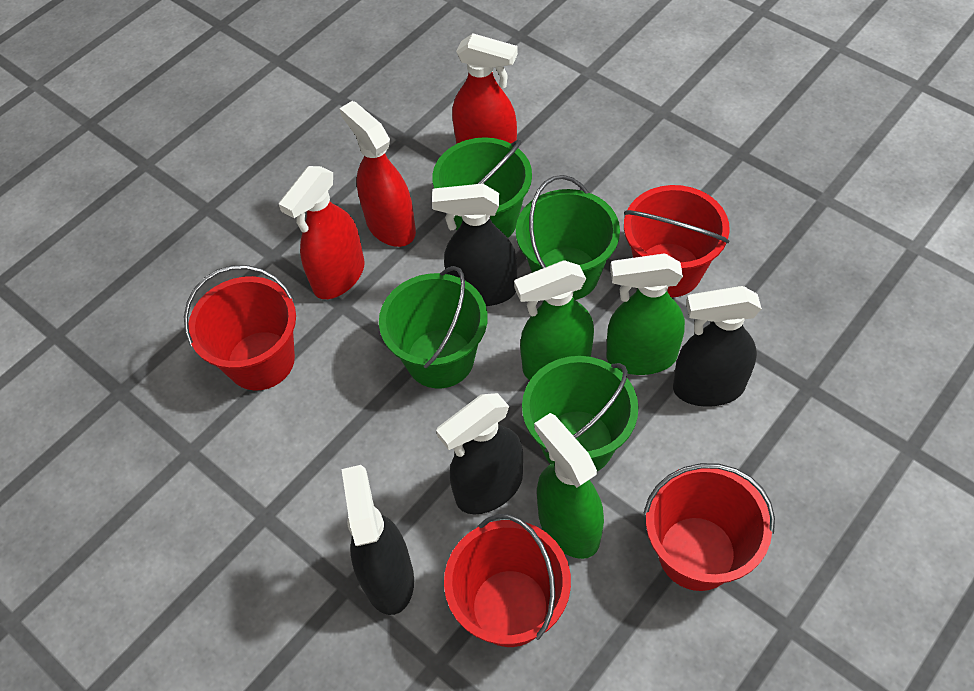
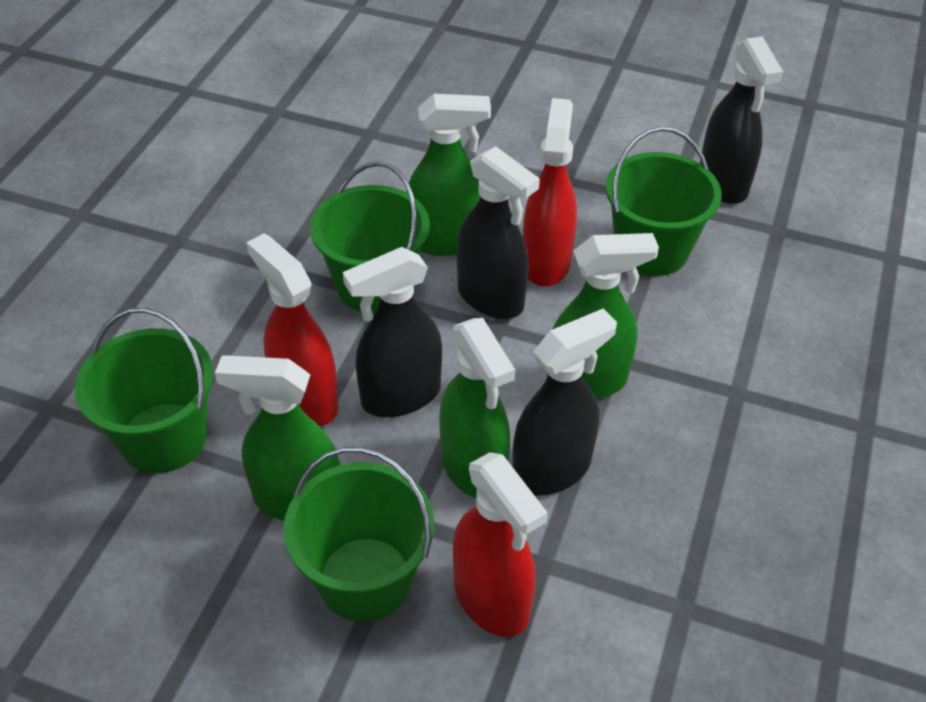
green spray bottle: [514,261,594,380] [534,413,604,559] [606,253,685,375] = 3 -> [215,355,340,521] [406,94,491,256] [439,318,515,498] [546,233,659,399] = 4
red bucket: [184,265,296,390] [444,514,571,647] [624,185,730,297] [644,463,775,591] = 4 -> none = 0

